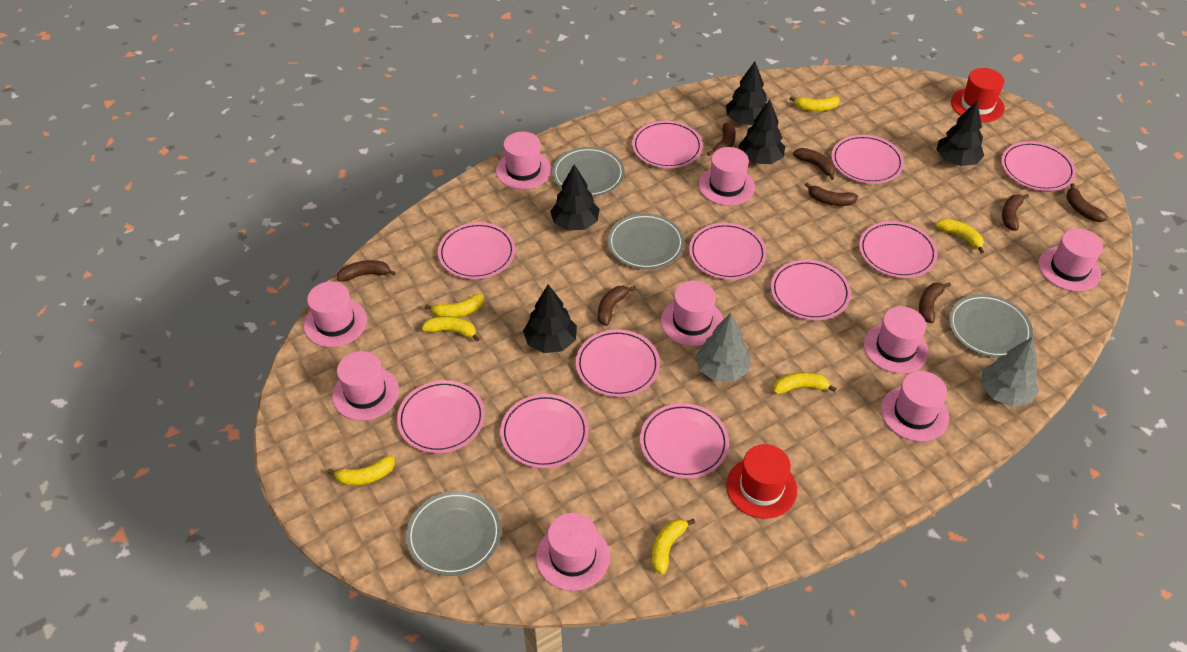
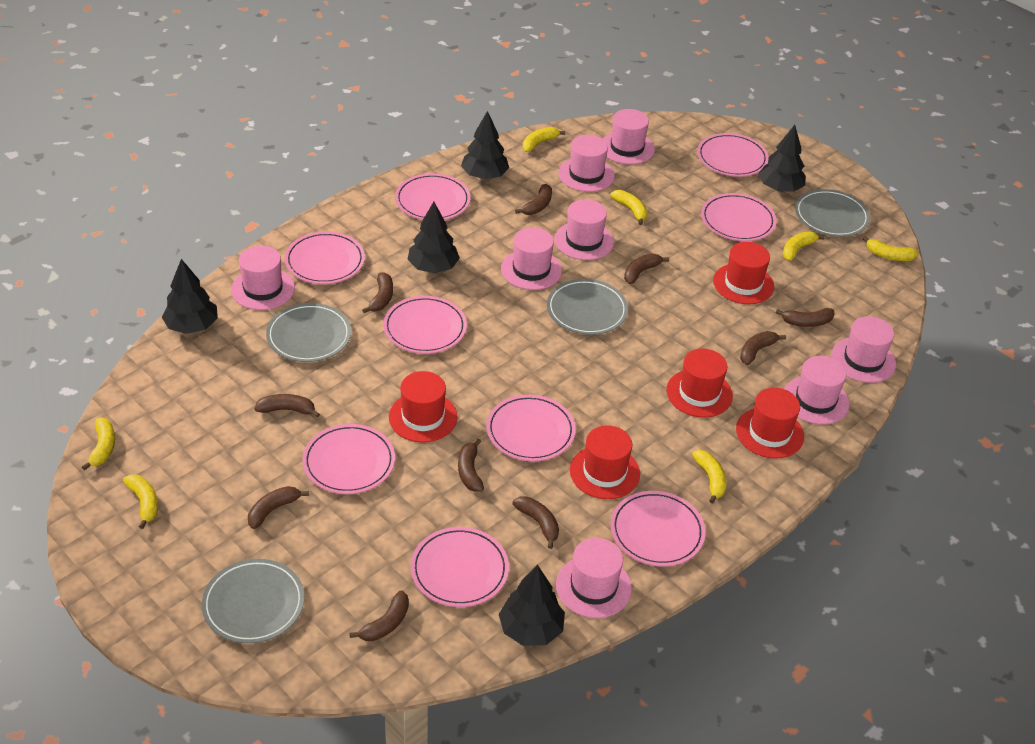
brown banana: [337,260,396,282] [598,286,636,326] [707,123,736,156] [793,148,835,180] [805,182,858,206] [919,282,951,323] [1002,194,1029,231] [1066,183,1108,222] = 8 -> [248,486,309,529] [254,394,320,418] [349,591,409,641] [362,272,393,313] [458,438,484,492] [513,496,559,549] [515,184,552,215] [624,254,669,284] [740,331,786,365] [776,308,835,327] = 10
grey tree: [696,313,751,382] [981,337,1039,407] = 2 -> none = 0
pink hat: [304,282,367,347] [332,351,399,421] [496,132,551,189] [536,513,610,591] [661,281,723,346] [699,147,755,206] [864,306,929,374] [881,371,949,442] [1038,229,1103,292] = 9 -> [231,246,295,310] [501,227,562,290] [554,199,614,260] [556,538,632,618] [558,135,615,192] [603,109,655,165] [784,356,849,425] [832,316,896,383] = 8
pink plate: [397,380,485,453] [438,222,515,279] [500,394,589,468] [576,329,660,397] [632,121,703,168] [640,403,729,479] [689,223,767,280] [771,260,851,320] [832,135,904,184] [859,221,938,278] [1001,141,1076,191] = 11 -> [285,231,365,284] [302,424,395,494] [383,296,467,354] [395,173,471,220] [411,527,509,607] [486,395,576,461] [611,491,705,566] [697,133,769,177] [701,193,776,241] = 9
red hat: [726,444,797,519] [951,68,1005,122] = 2 -> [389,371,458,443] [570,425,640,499] [666,349,733,418] [713,242,774,304] [736,388,804,459] = 5

